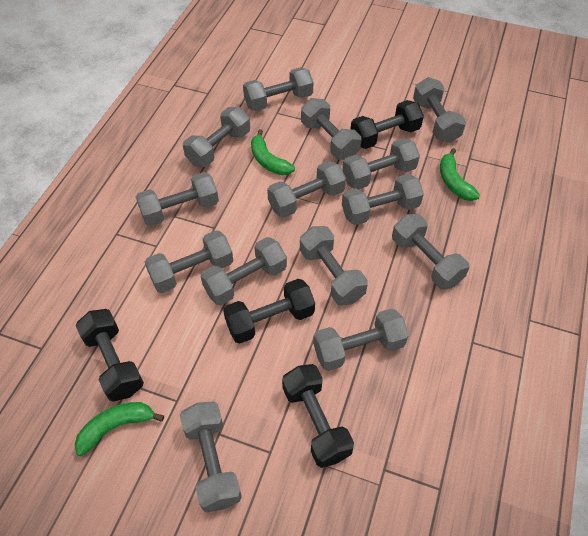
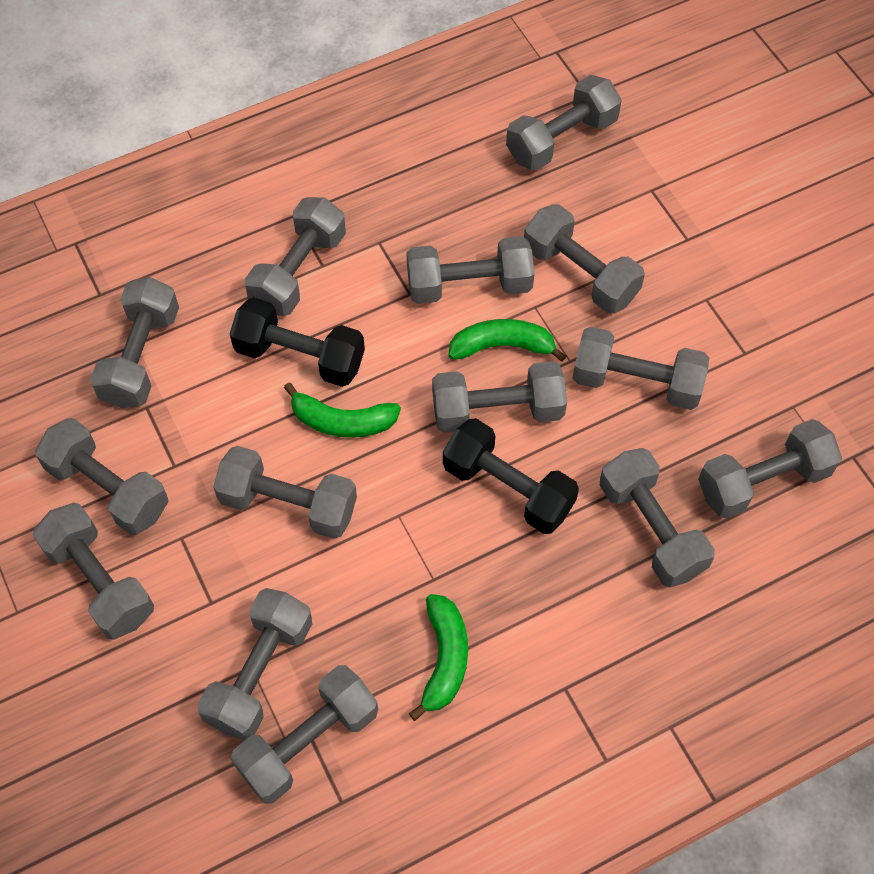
black dumbbell: [76,309,144,402] [223,279,315,343] [282,364,354,468] [351,100,424,149] = 4 -> [230,297,365,387] [443,418,579,534] = 2

